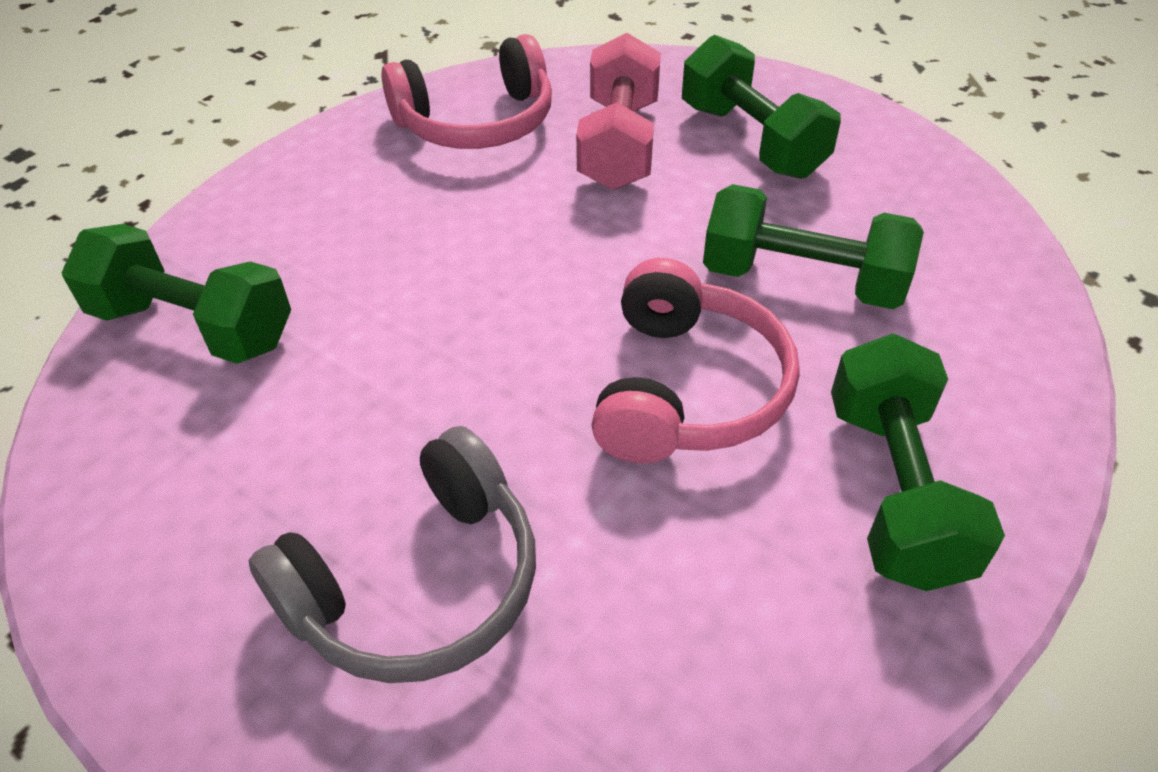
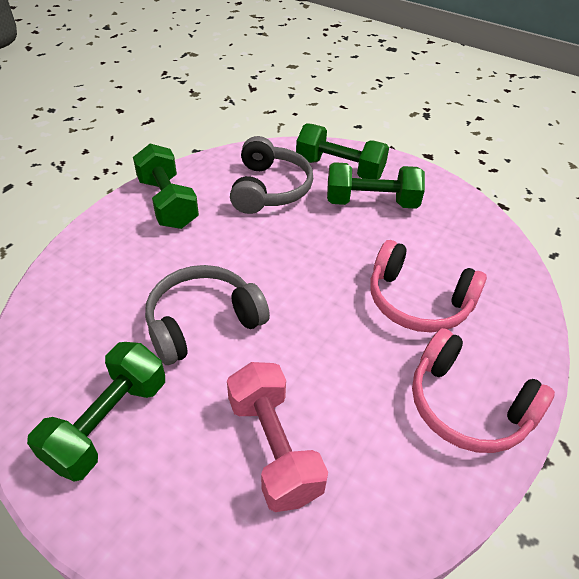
grey headphones: [248,426,536,683] = 1 -> [145,265,270,365] [230,136,313,214] = 2

